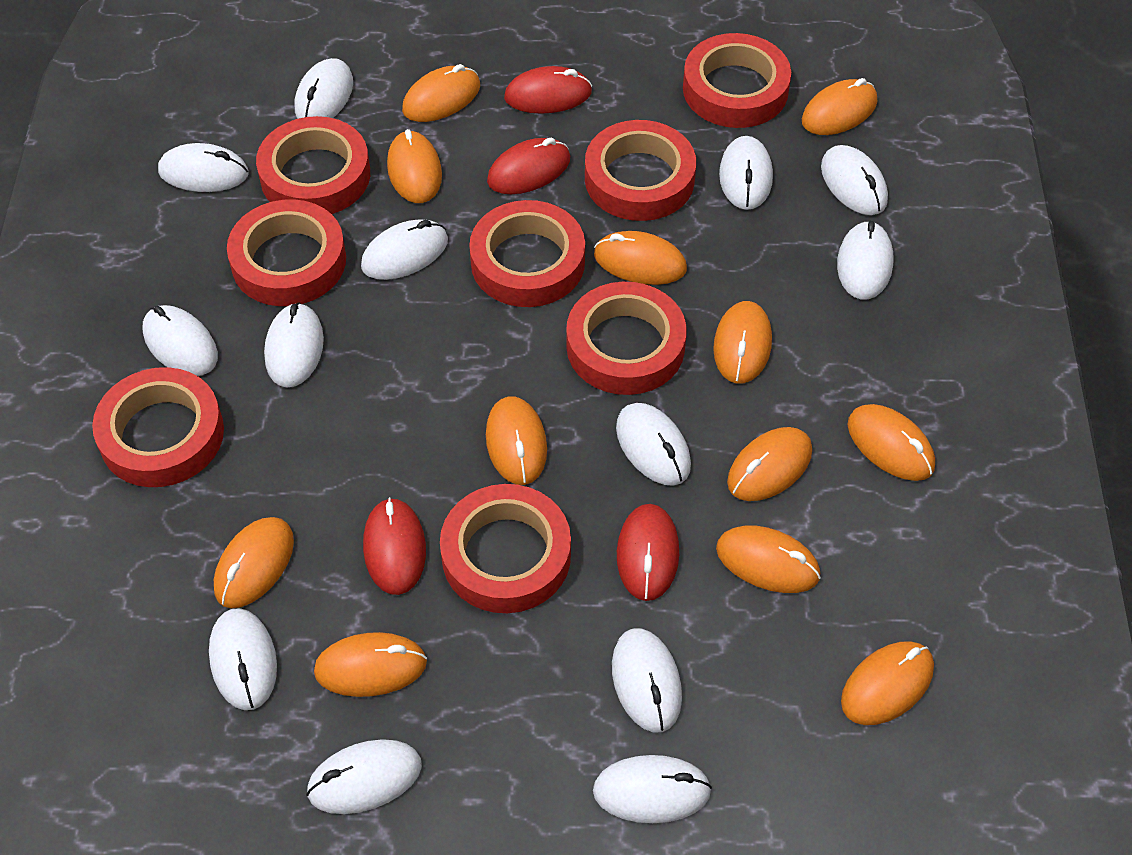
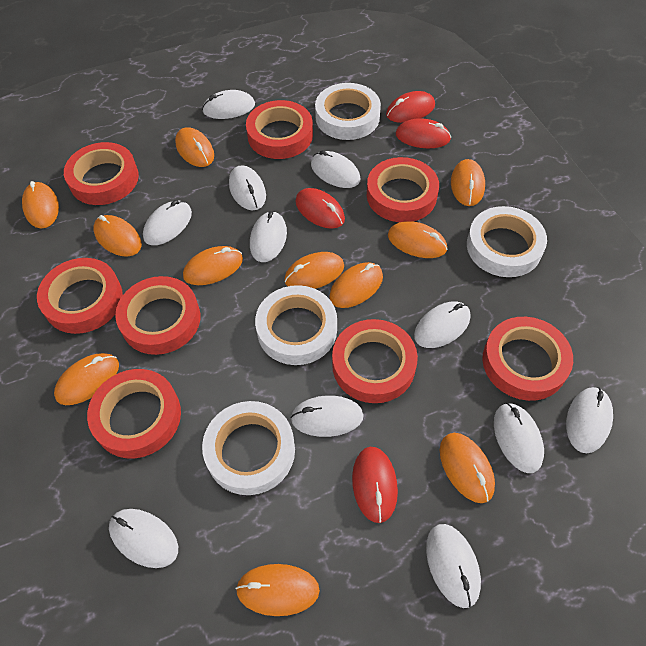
orange mouse: [214,517,294,608] [314,632,427,697] [387,129,442,203] [402,64,480,122] [486,396,547,485] [594,231,687,285] [713,301,772,384] [716,526,821,593] [727,427,812,501] [802,78,877,135] [841,641,934,725] [848,404,935,481] = 12 -> [22,181,59,228] [54,353,119,405] [93,215,142,257] [175,127,214,167] [183,246,243,285] [235,564,320,616] [284,252,344,289] [329,262,383,308] [388,221,448,258] [440,433,495,503] [451,159,485,206] = 11
white mouse: [142,305,218,376] [158,143,249,192] [209,608,277,710] [264,302,324,387] [295,58,353,119] [306,739,422,814] [361,219,448,280] [593,755,712,823] [612,628,682,732] [616,403,691,486] [719,136,773,210] [821,145,888,215] [837,221,893,300] = 13 -> [109,509,178,568] [143,200,192,245] [202,90,255,119] [229,165,266,210] [250,211,287,262] [290,395,364,437] [311,150,360,188] [414,301,470,348] [426,524,481,608] [494,403,544,473] [566,387,613,453] = 11
white tape: none = 0 -> [202,401,295,495] [255,285,337,365] [315,83,381,140] [467,206,547,277] = 4

